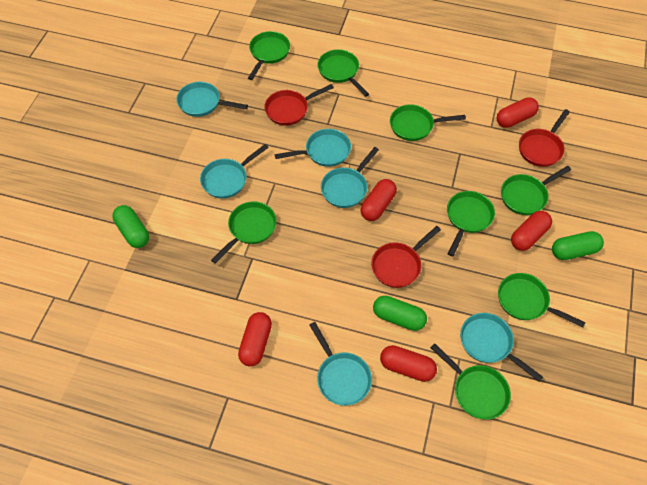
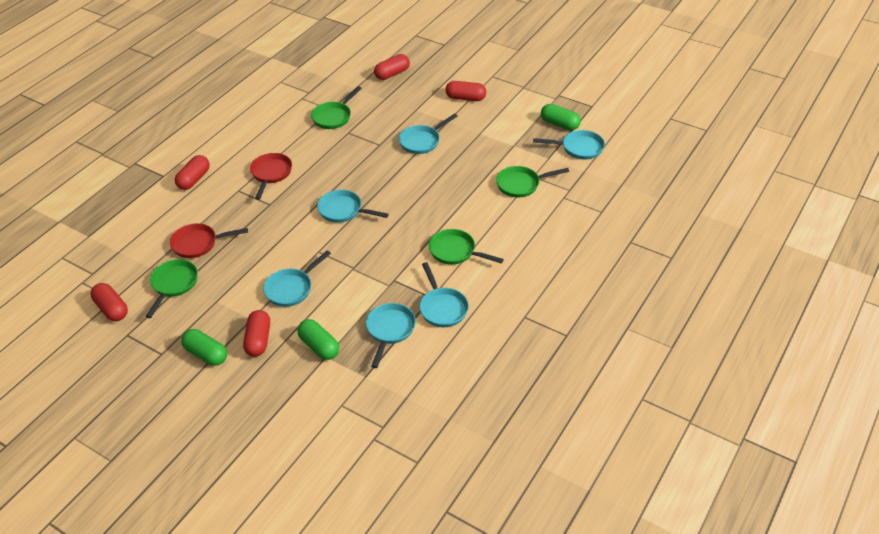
green pan: [211,201,277,264] [248,31,290,80] [318,49,369,97] [390,104,466,141] [430,343,511,419] [447,191,495,256] [498,273,586,328] [501,166,571,215] = 8 -> [146,259,198,318] [311,86,362,129] [429,229,504,265] [496,166,569,198] = 4
red pan: [264,84,334,126] [371,226,441,288] [519,109,570,167] = 3 -> [170,223,248,258] [250,153,292,200] = 2

